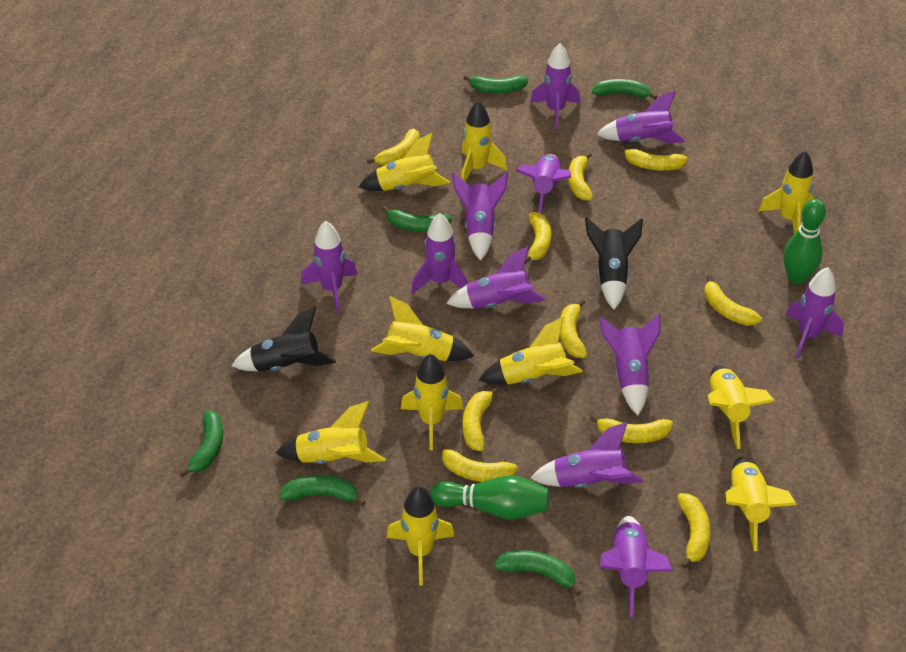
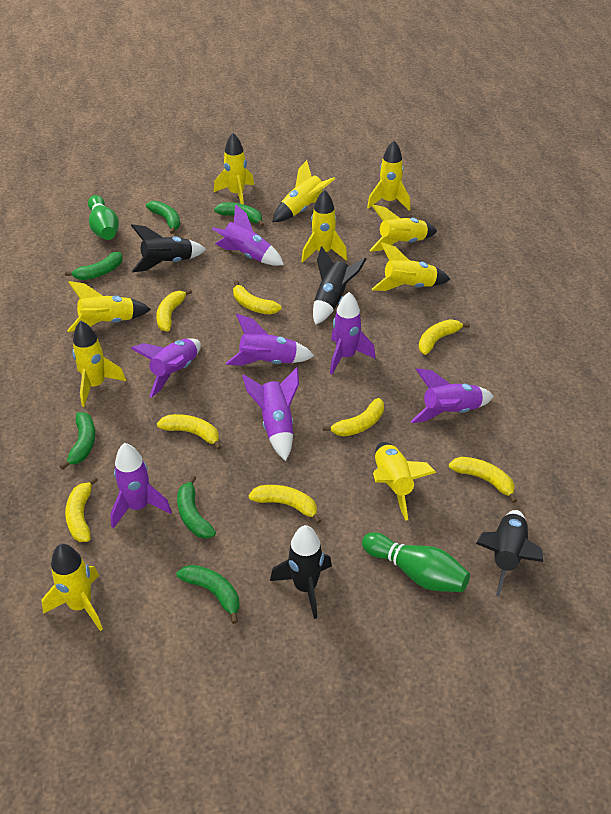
black rocket: [231,307,336,371] [585,217,643,310] = 2 -> [131,224,206,272] [270,525,332,619] [313,246,366,325] [476,510,543,597] = 4
purple rocket: [301,221,357,313] [411,213,468,294] [446,246,546,308] [452,172,508,261] [516,154,571,214] [530,43,580,129] [531,422,643,488] [596,91,685,143] [599,314,660,415] [600,516,673,617] [785,267,844,358] = 11 -> [110,443,172,528] [131,339,201,398] [212,204,284,266] [226,314,314,366] [242,367,299,461] [330,292,375,374] [410,368,494,423] = 7
yellow banana: [367,129,420,165] [437,443,518,482] [463,387,500,451] [525,212,551,264] [560,299,587,358] [568,152,593,201] [589,414,673,443] [619,146,688,171] [677,493,711,569] [704,275,762,326] = 10 -> [65,477,98,542] [156,289,192,331] [157,414,221,450] [233,281,281,314] [248,485,321,524] [323,398,384,436] [419,319,470,355] [449,457,517,503] = 8

